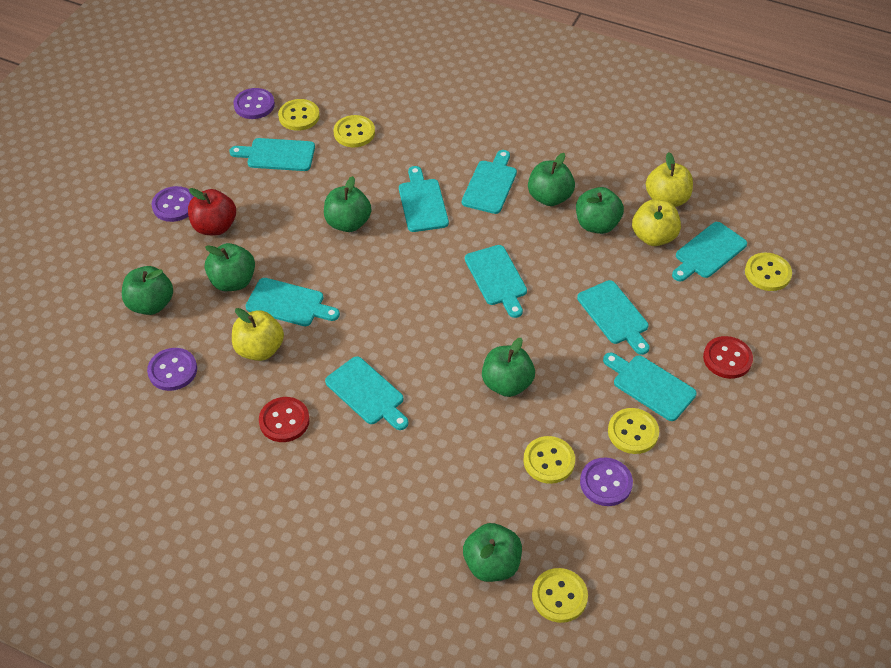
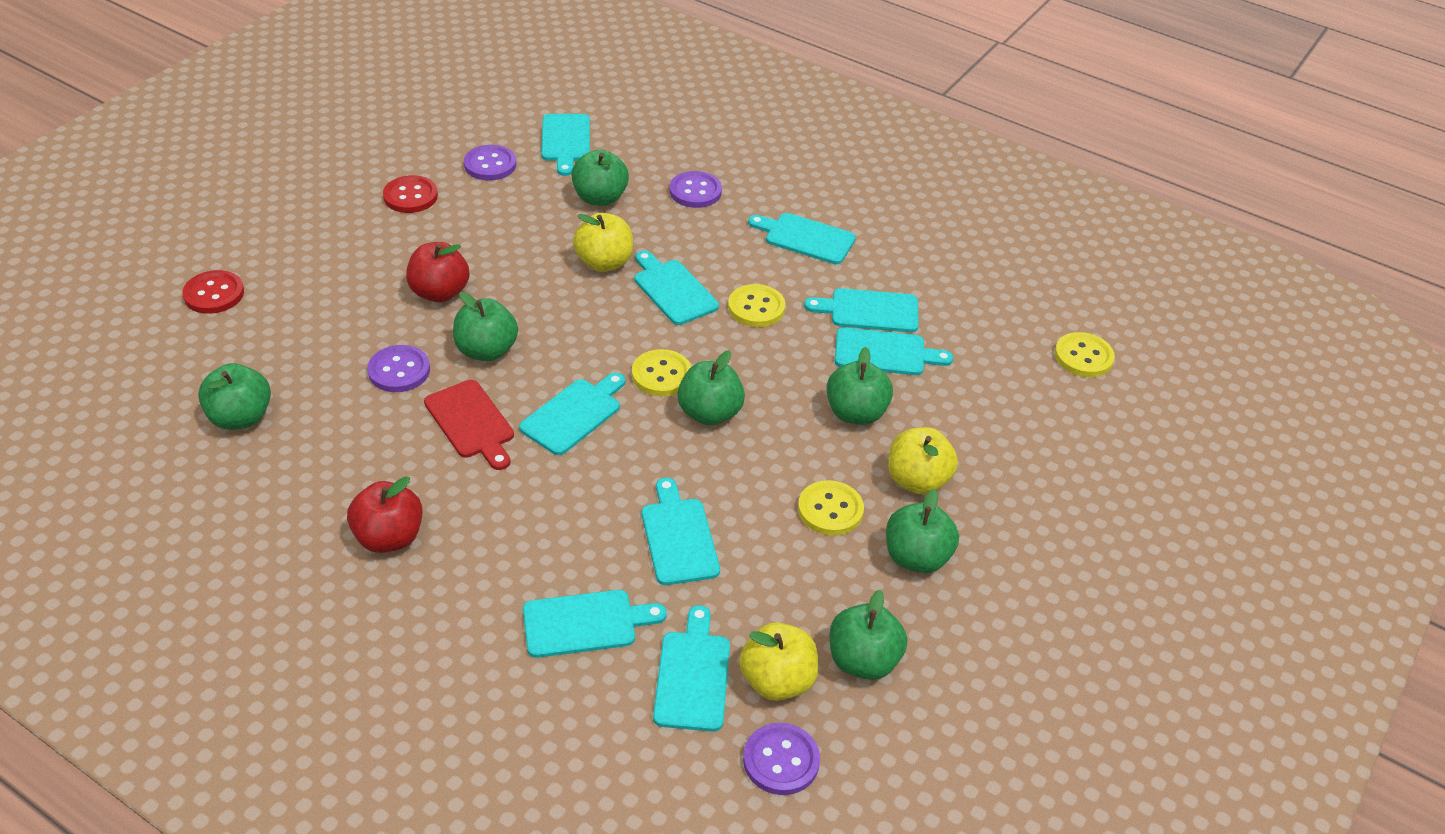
red apple: [188,188,236,235] = 1 -> [347,477,423,553] [406,242,469,302] = 2
red cutting board: none = 0 -> [424,380,514,470] = 1
yellow button: [278,99,320,131] [334,115,375,147] [524,436,575,484] [532,568,588,623] [608,408,659,454] [745,253,792,291] = 6 -> [632,349,691,396] [728,284,785,327] [798,480,864,535] [1055,332,1115,377] = 4

